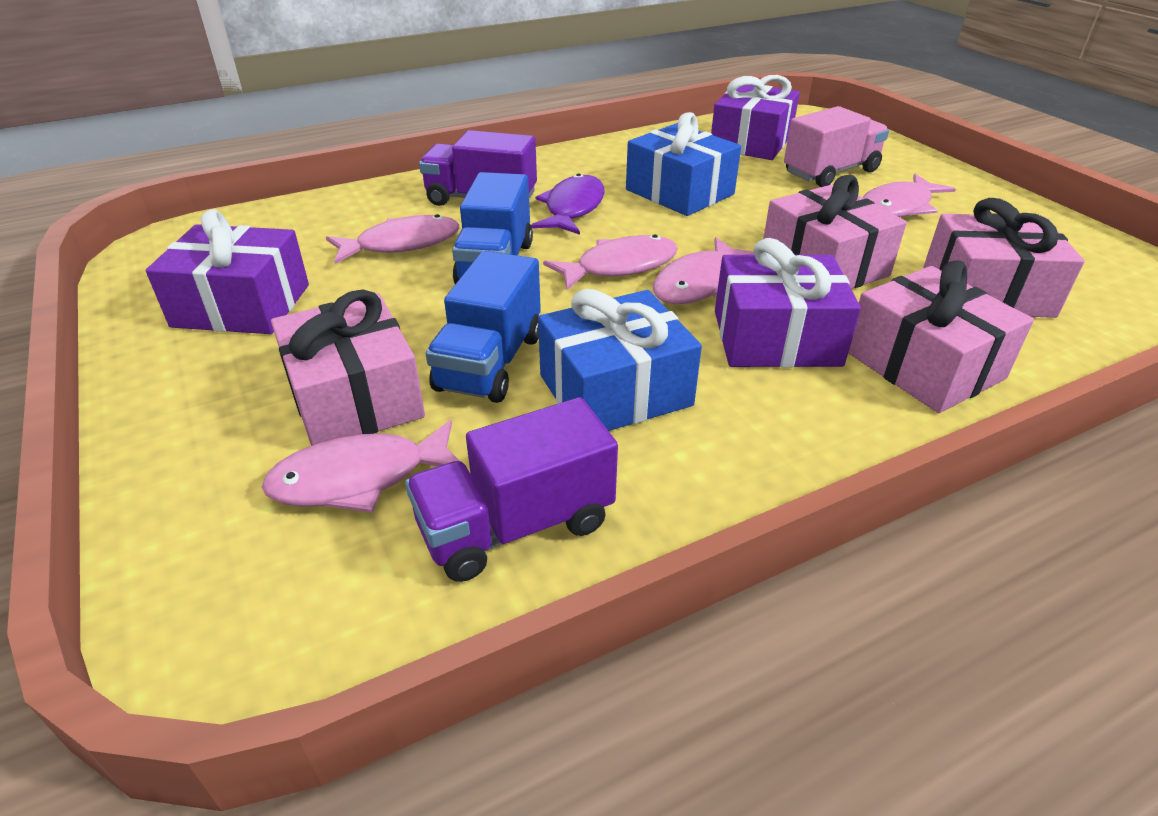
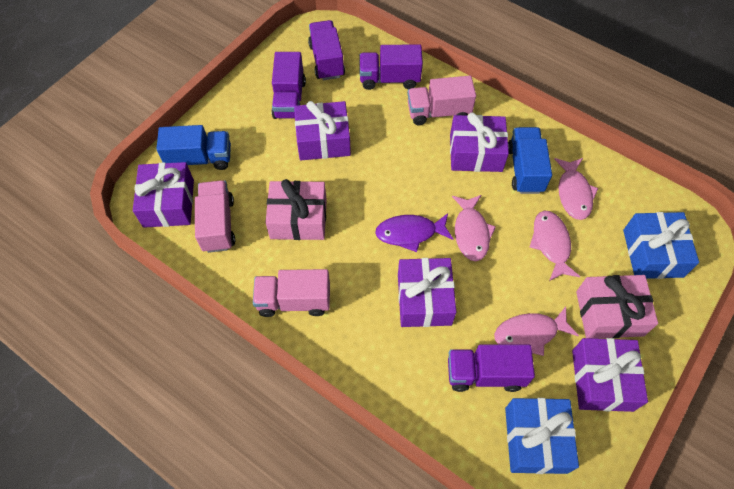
pink fish: [262,420,460,513] [326,214,459,264] [543,234,678,290] [653,237,754,304] [862,174,956,217] = 5 -> [452,195,496,261] [494,306,579,356] [530,211,580,281] [554,158,598,220] = 4
pink gift: [271,289,425,446] [763,175,907,289] [848,260,1034,413] [923,198,1085,318] = 4 -> [265,179,327,240] [576,275,658,338] = 2
pink truck: [784,106,889,187] = 1 -> [195,180,235,253] [253,269,330,317] [407,76,476,125] = 3
purple gift: [146,209,309,334] [711,75,800,160] [715,238,861,368] = 3 -> [133,162,194,228] [294,101,351,160] [398,258,457,327] [450,112,509,172] [572,338,648,412] = 5
purple truck: [405,397,618,582] [419,130,537,206] = 2 -> [271,52,306,119] [308,20,345,80] [359,44,423,90] [448,344,535,392] = 4

